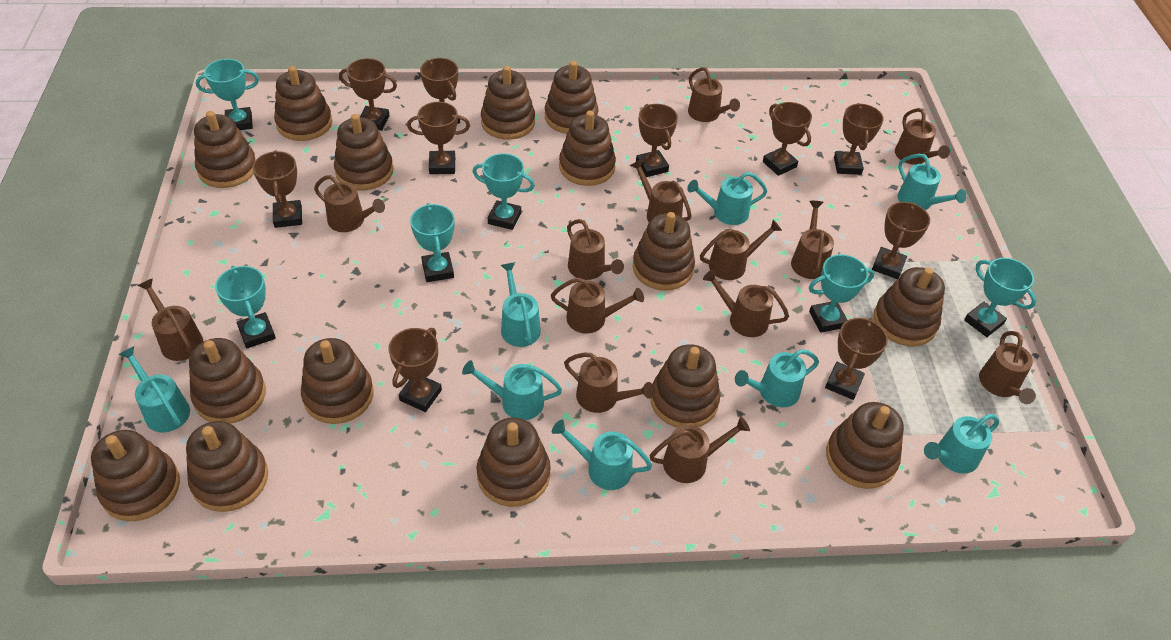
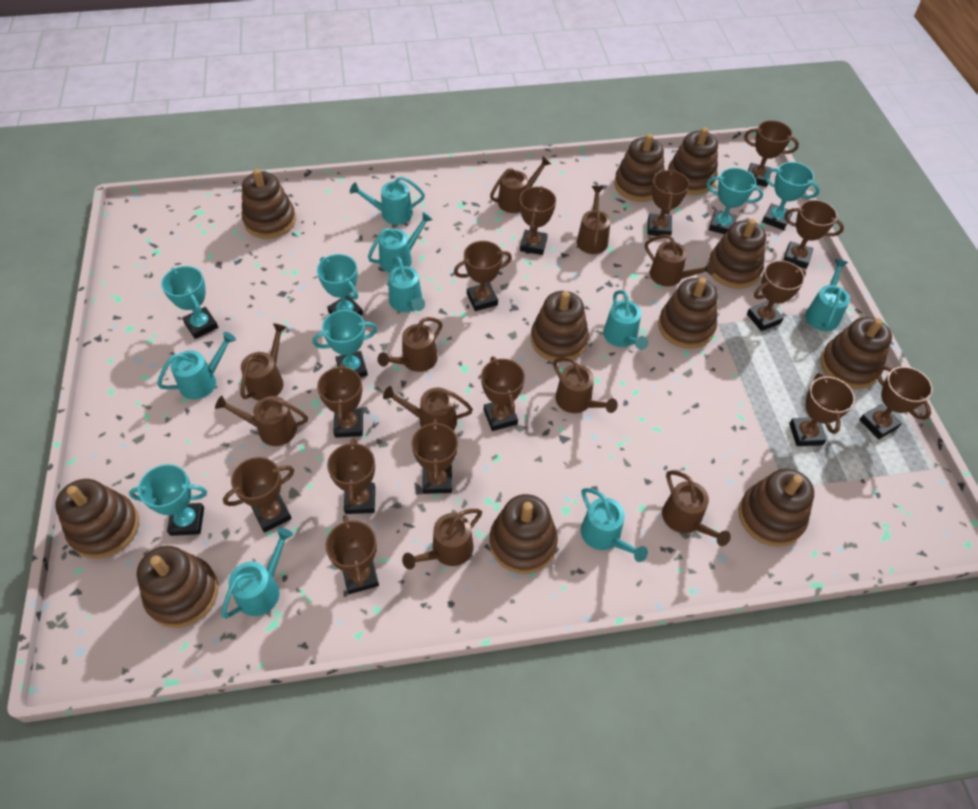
brown stacking toy: [91,430,180,521] [186,421,268,512] [189,338,266,424] [194,111,256,188] [274,66,332,141] [301,338,374,424] [334,114,394,190] [477,417,551,507] [481,66,535,140] [545,61,598,134] [559,111,616,186] [633,212,695,291] [650,344,720,428] [826,402,904,489] [873,267,945,346] = 15 -> [55,479,139,559] [137,546,218,628] [242,169,296,239] [490,494,558,574] [531,291,589,362] [614,134,665,202] [658,278,718,349] [668,127,718,195] [707,219,766,289] [738,469,814,547] [820,317,892,389] = 11
brown trophy: [252,150,302,228] [339,58,397,131] [388,328,442,412] [407,102,470,174] [420,58,460,124] [636,104,678,177] [763,102,812,176] [825,318,888,400] [834,103,884,175] [872,202,930,279] = 10 -> [223,457,294,532] [317,363,363,438] [325,515,379,594] [327,438,375,514] [412,419,458,494] [454,241,512,311] [481,357,525,431] [519,186,556,255] [647,170,689,236] [744,120,799,187] [747,260,806,331] [783,200,844,269] [789,373,855,446] [859,366,933,439] = 14
brown watering can: [138,278,203,361] [314,175,385,232] [551,278,644,334] [564,353,655,413] [567,219,624,280] [630,159,692,222] [650,417,750,483] [688,67,740,122] [700,220,782,280] [703,269,789,337] [791,201,834,279] [895,108,950,165] [979,331,1036,404] = 13 -> [215,395,308,446] [241,323,287,401] [378,317,442,372] [383,386,473,431] [402,509,482,569] [490,157,551,213] [553,357,618,413] [577,186,611,254] [645,234,715,286] [662,470,731,546] = 10

